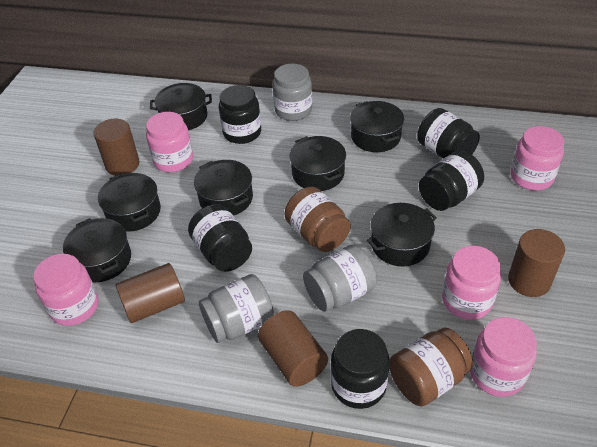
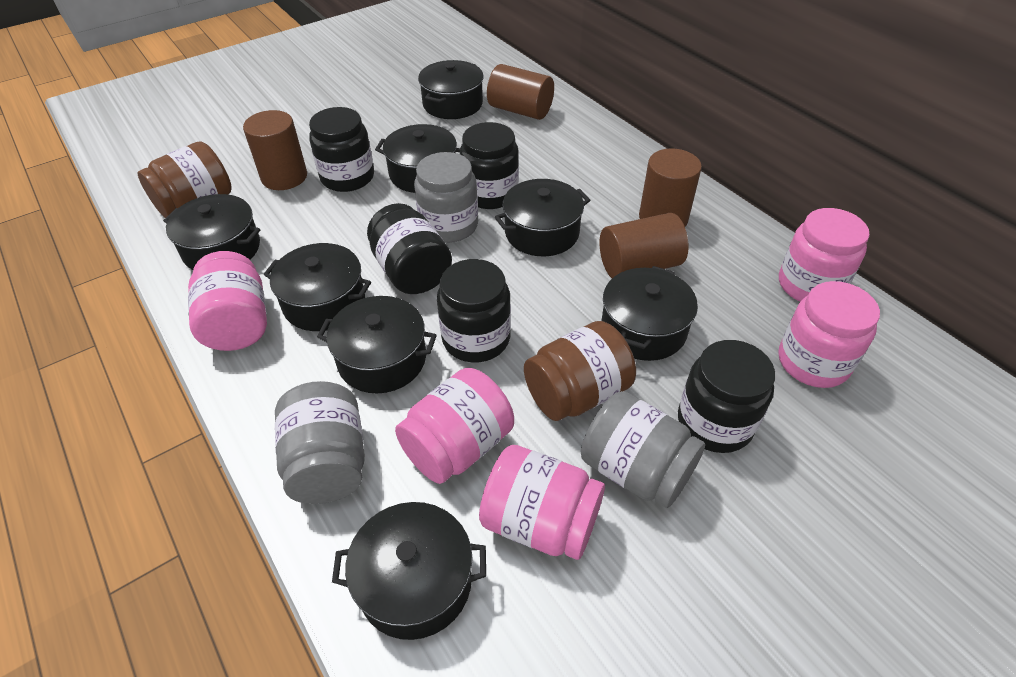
black pot: [63,218,131,282] [98,173,161,232] [150,83,212,130] [194,160,253,215] [290,136,346,191] [350,101,404,152] [367,203,437,266] = 7 -> [163,194,261,270] [264,243,371,331] [317,296,437,393] [332,502,486,640] [375,124,460,193] [418,60,484,119] [495,179,590,256] [602,266,698,361] = 8

